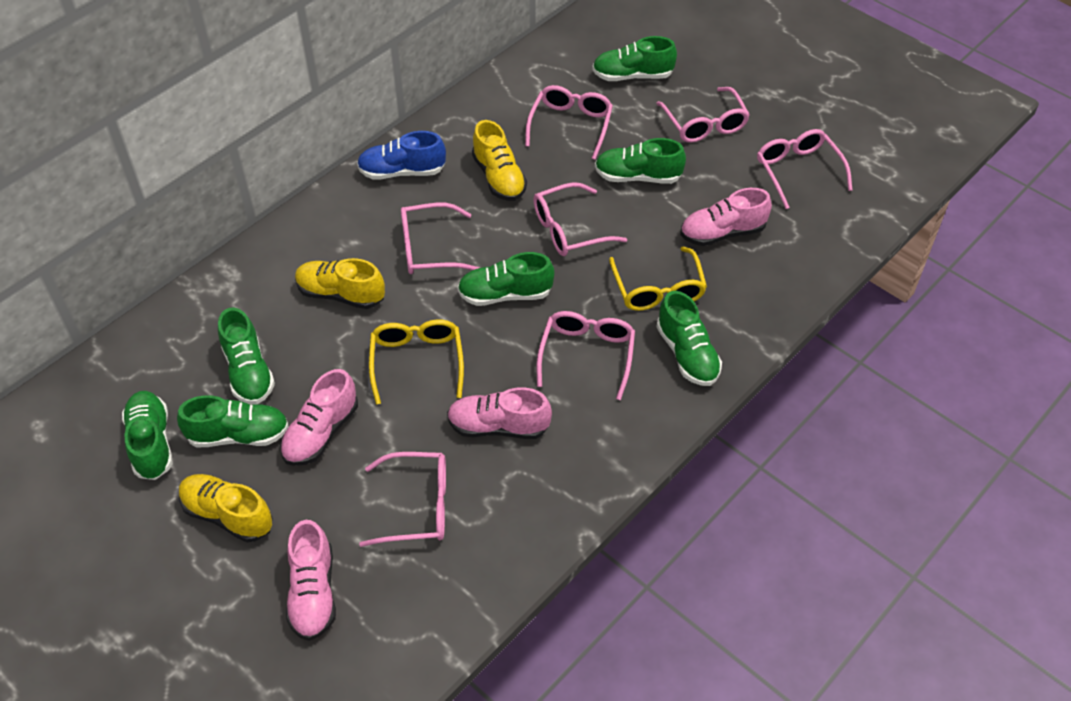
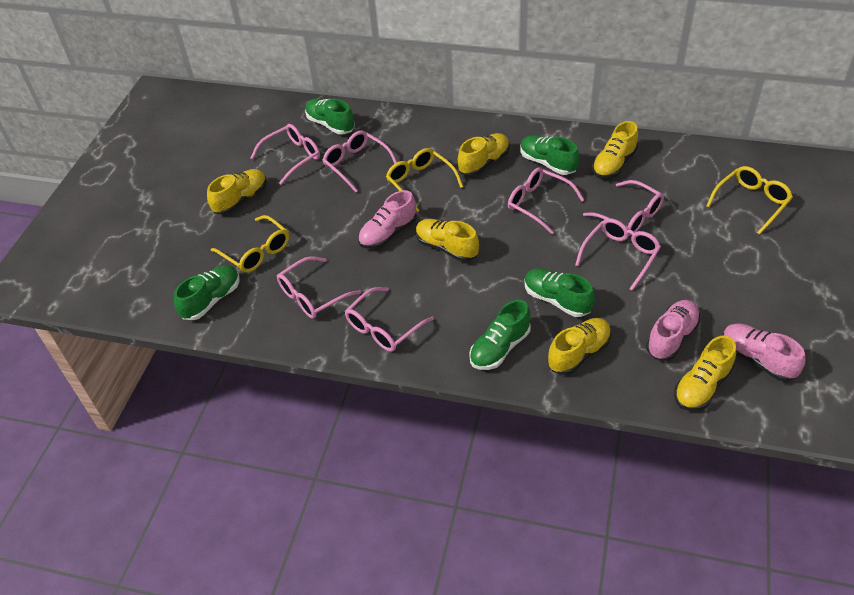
blue shoe: [357,131,446,180] = 1 -> none = 0
green shoe: [122,391,173,480] [177,395,289,447] [218,307,275,404] [457,252,554,306] [592,36,677,81] [595,138,686,184] [657,291,722,386] = 7 -> [174,265,240,320] [305,99,355,135] [469,300,531,370] [521,135,579,175] [524,268,595,317] = 5
pink shoe: [280,369,358,466] [286,520,336,641] [447,387,552,439] [680,188,772,246] = 4 -> [358,190,417,249] [646,300,701,361] [722,323,805,381] = 3
yellow glasses: [369,319,464,405] [609,246,707,311] = 2 -> [211,215,289,273] [386,148,463,212] [706,166,793,235] = 3
yellow shoe: [179,474,273,542] [295,258,385,309] [472,120,527,201] = 3 -> [207,169,267,215] [416,219,479,262] [458,133,510,176] [547,318,611,375] [592,121,638,179] [674,336,736,411] = 6

